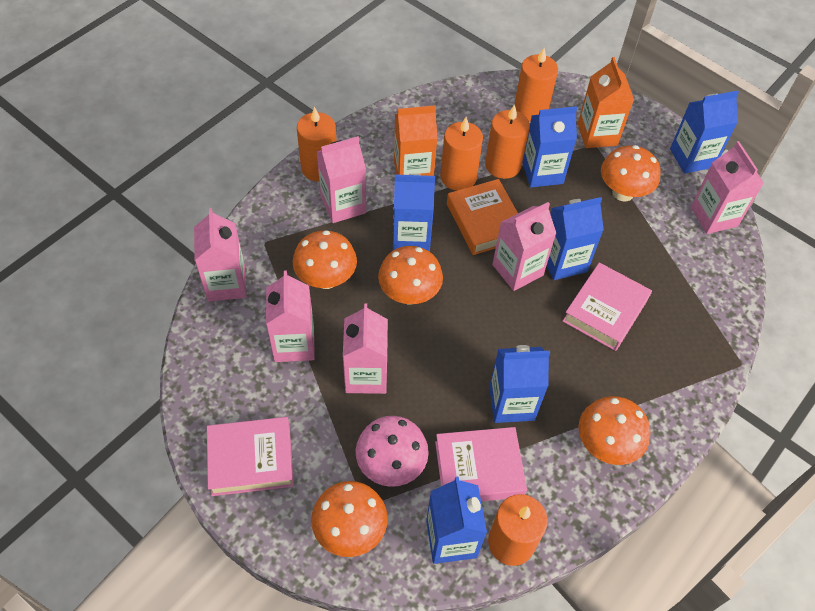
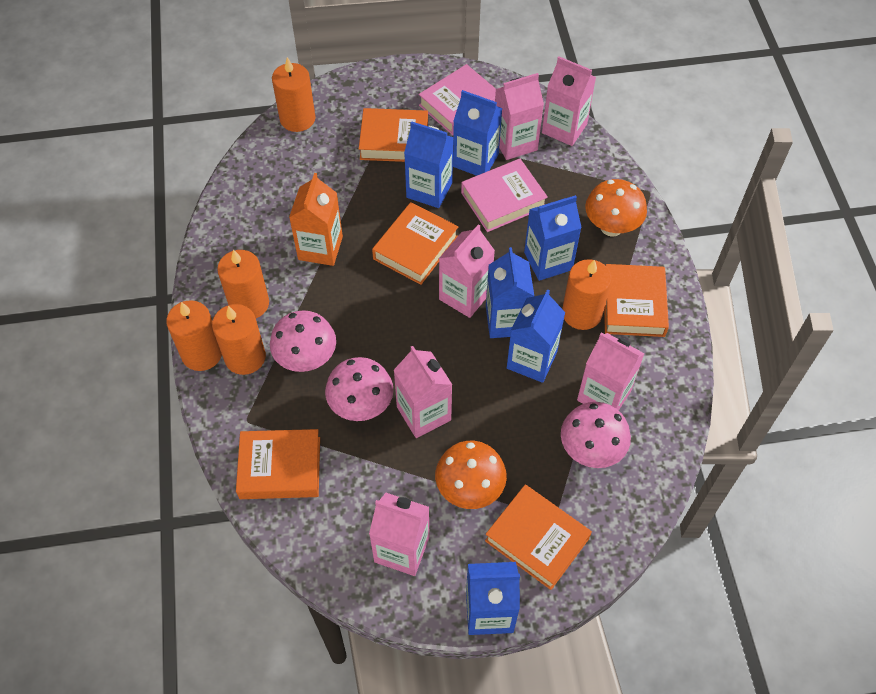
orange book: [447,179,518,255] = 1 -> [236,429,320,499] [359,108,428,162] [372,202,458,285] [485,485,592,590] [604,264,669,337] = 5
orange carton: [394,105,438,176] [578,57,634,148] = 2 -> [289,173,343,266] = 1
orange mushroom: [293,230,357,289] [311,481,388,557] [378,246,443,305] [578,396,650,465] [601,145,661,202] = 5 -> [435,441,507,509] [585,179,647,237] = 2
pink book: [207,417,294,496] [435,427,527,501] [563,262,652,351] = 3 -> [419,64,496,135] [461,159,548,232] = 2
pink mushroom: [356,416,429,487] = 1 -> [270,310,336,372] [325,357,393,421] [561,402,631,468] = 3

